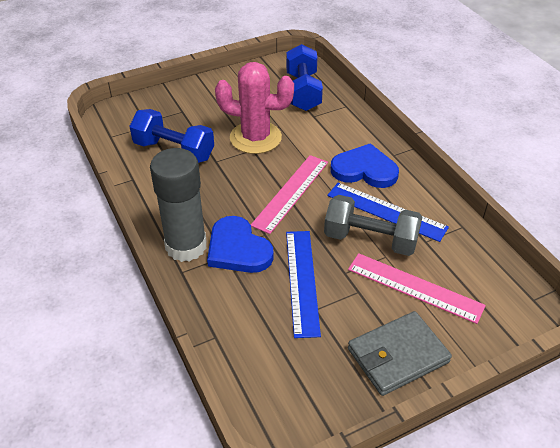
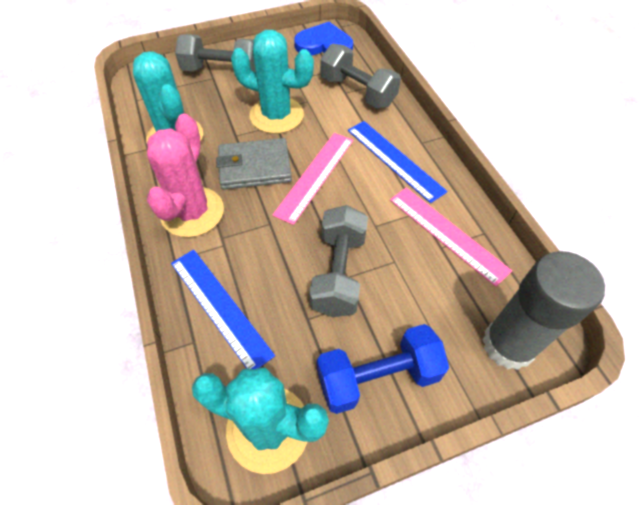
blue dumbbell: [129,109,214,163] [286,44,323,111] = 2 -> [317,324,449,414] = 1
blue heart: [207,216,274,273] [331,143,399,188] = 2 -> [294,22,353,55] = 1
grey dumbbell: [324,195,422,256] = 1 -> [175,34,256,72] [309,205,368,317] [320,44,401,108] = 3
turquoise cactus: none = 0 -> [133,51,203,143] [192,368,329,474] [231,30,314,134] = 3

